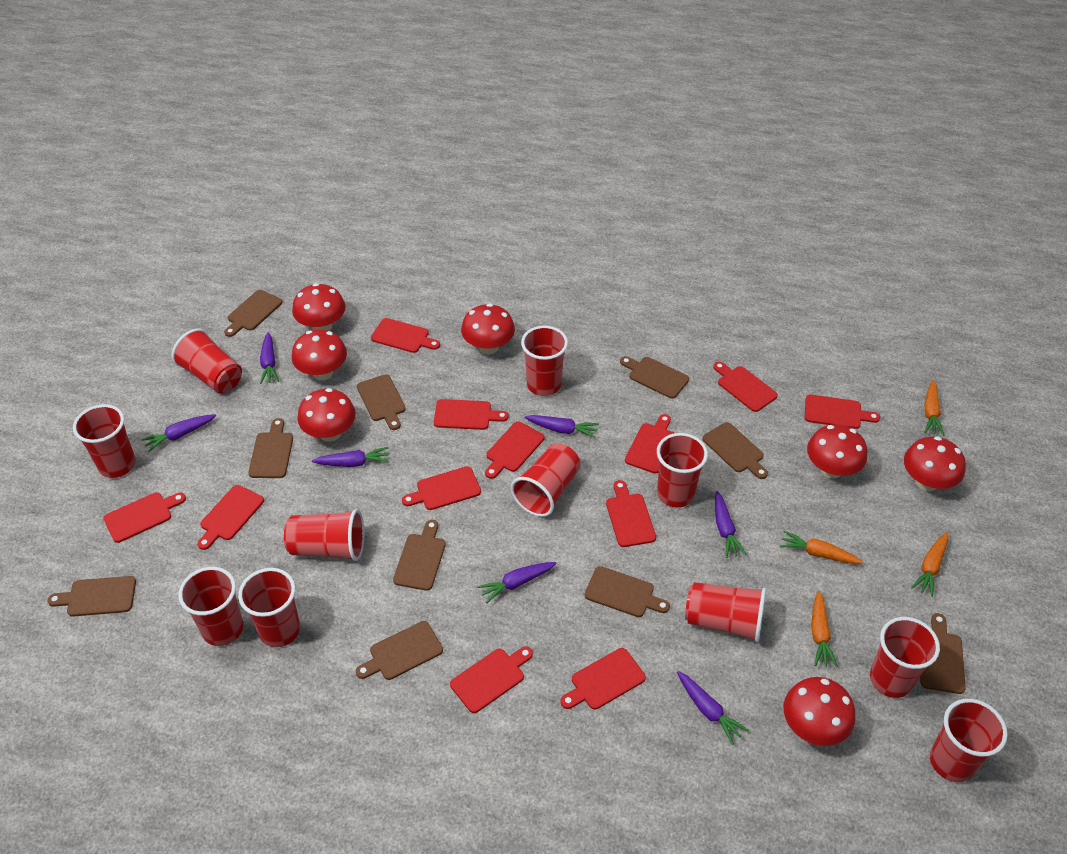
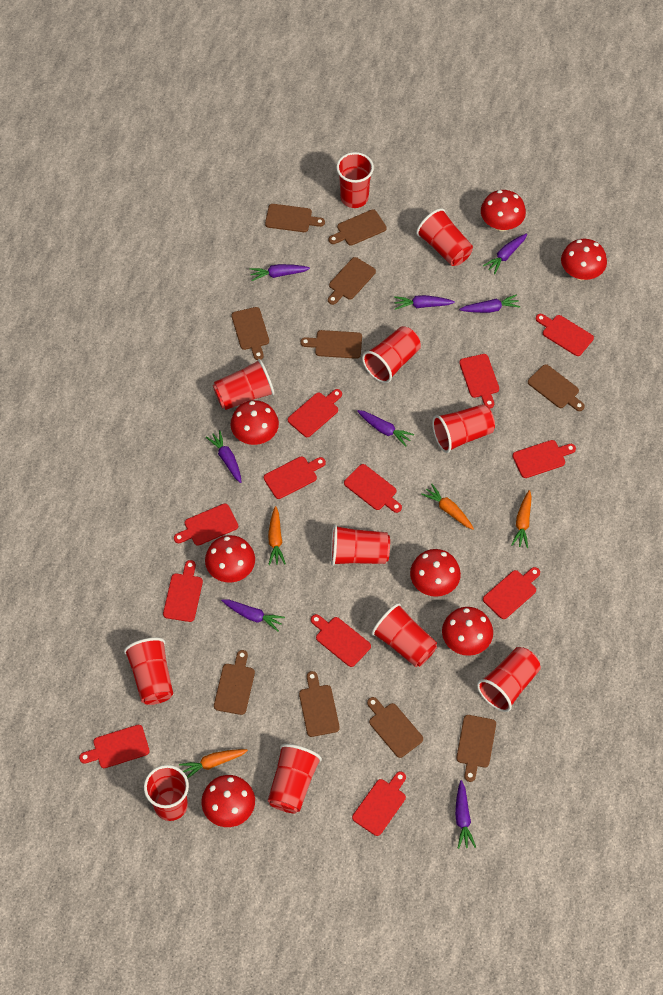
purple carrot: [141,414,216,452] [260,332,279,384] [312,447,389,467] [477,562,557,603] [525,415,599,438] [677,671,749,745] [715,491,747,558] = 7 -> [206,430,242,483] [221,599,285,631] [250,264,310,281] [357,410,414,446] [394,295,455,310] [455,780,476,849] [459,294,521,313] [483,233,527,274] = 8

